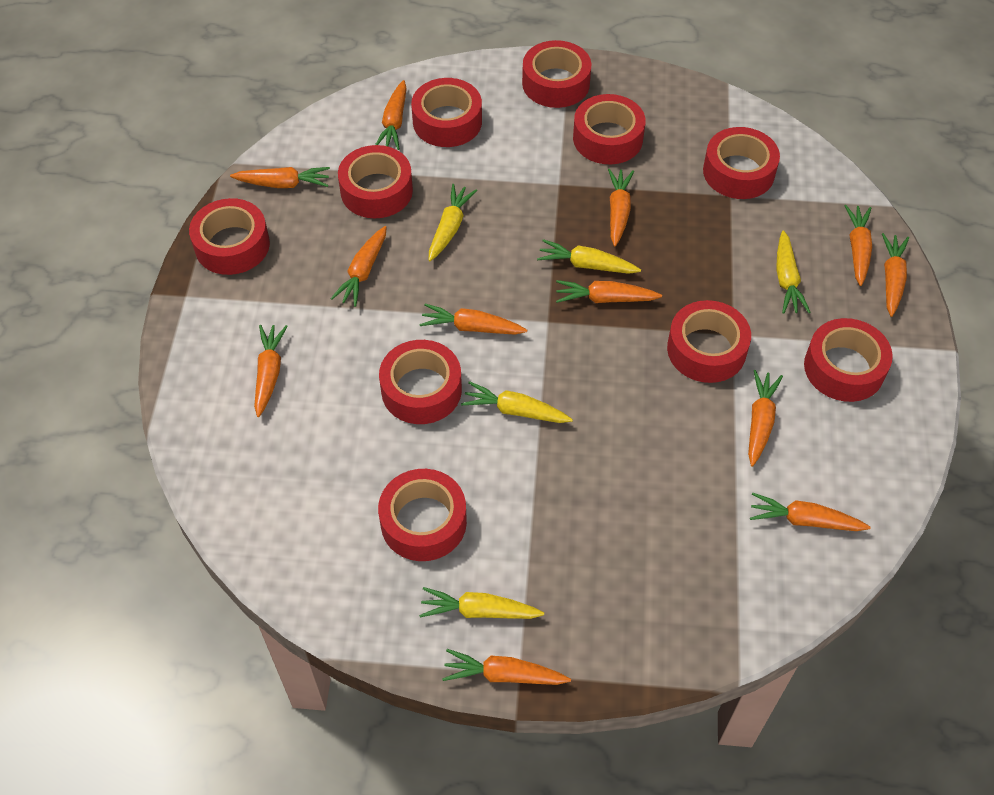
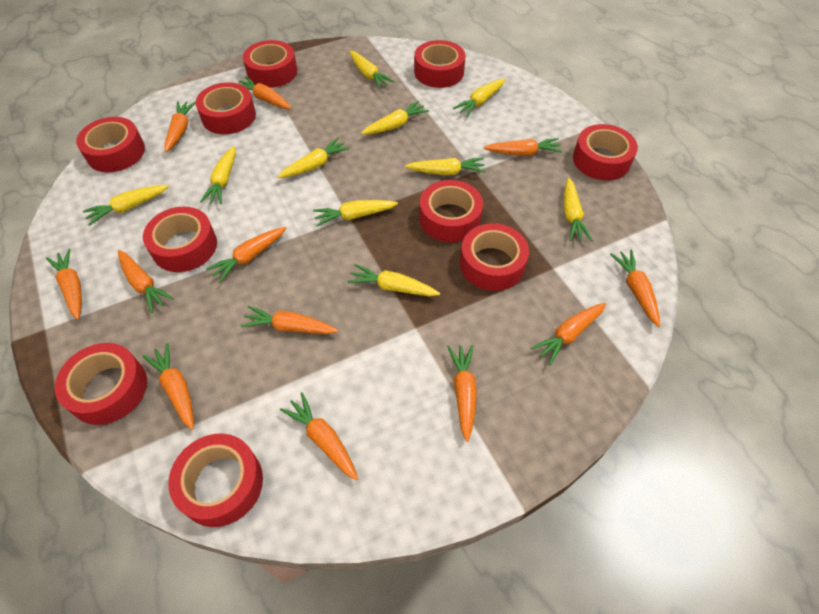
yellow carrot: [419,587,544,619] [429,184,477,261] [461,381,573,423] [537,239,641,274] [776,230,810,314] = 5 -> [82,185,169,225] [200,146,236,204] [278,138,350,178] [313,200,398,226] [348,264,440,296] [349,51,395,89] [361,101,429,134] [405,158,486,175] [453,79,506,117] [564,178,592,241] = 10

